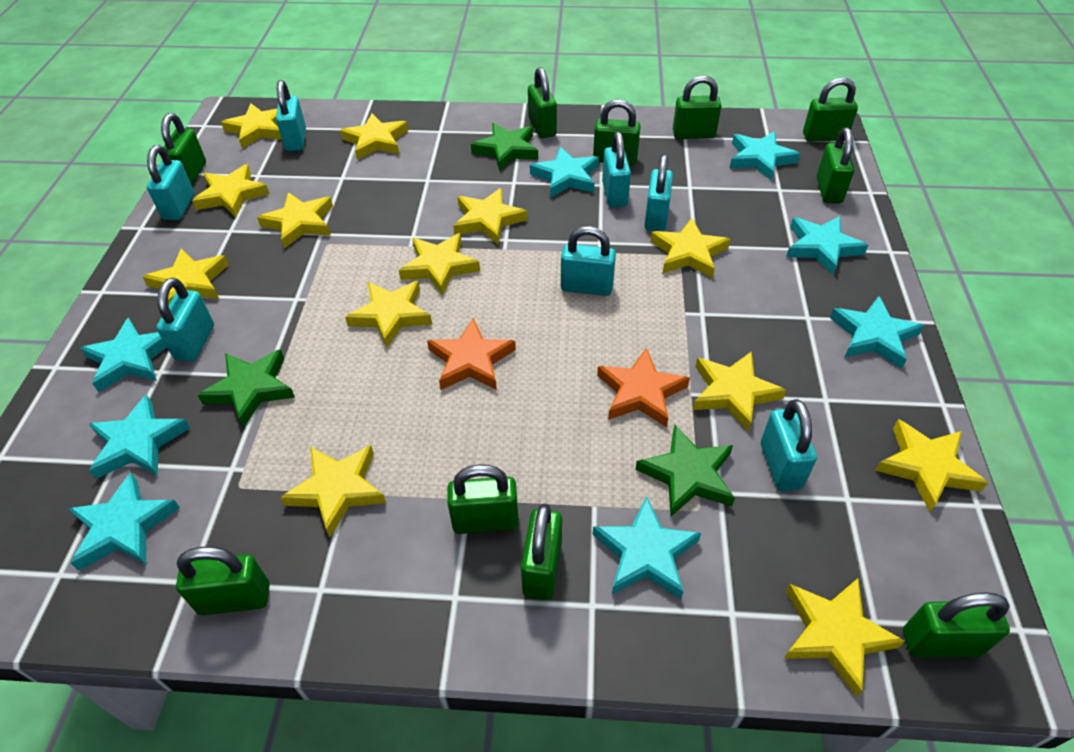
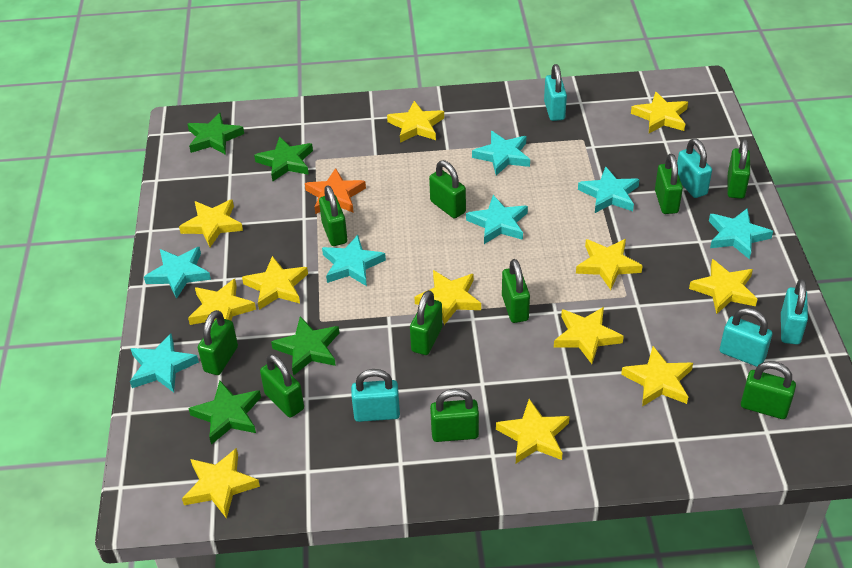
green star: [198,349,295,428] [471,123,538,171] [635,425,735,517] = 3 -> [188,113,244,155] [188,381,261,445] [254,136,313,182] [271,317,339,376] = 4
orange star: [427,318,516,390] [597,348,690,427] = 2 -> [305,168,366,214] = 1
turquoise padlock: [147,145,194,220] [156,278,214,362] [276,80,306,151] [561,226,616,296] [602,132,631,207] [644,154,673,231] [761,399,817,491] = 7 -> [351,369,400,422] [544,64,567,121] [677,138,712,198] [720,308,772,367] [781,279,808,345] = 5
turquoise star: [69,472,180,571] [80,318,167,392] [89,395,190,479] [530,147,599,198] [592,496,701,599] [730,131,800,180] [786,216,868,275] [830,296,924,369] = 8 -> [130,333,199,392] [144,247,211,299] [322,235,386,286] [466,195,528,244] [472,131,530,176] [578,167,640,213] [709,208,773,260] = 7
yellow star: [142,249,229,305] [192,164,270,217] [221,103,282,149] [257,192,333,249] [280,445,386,537] [340,113,408,160] [345,281,432,348] [399,233,480,295] [453,188,527,244] [650,218,731,278] [693,351,786,432] [784,578,905,697] [875,419,988,512] = 13 -> [179,199,243,247] [182,448,260,519] [188,279,256,325] [242,256,308,310] [387,101,444,143] [414,270,481,325] [496,399,570,463] [554,307,624,364] [576,239,643,290] [621,346,693,407] [631,92,688,133] [689,259,758,314] = 12

